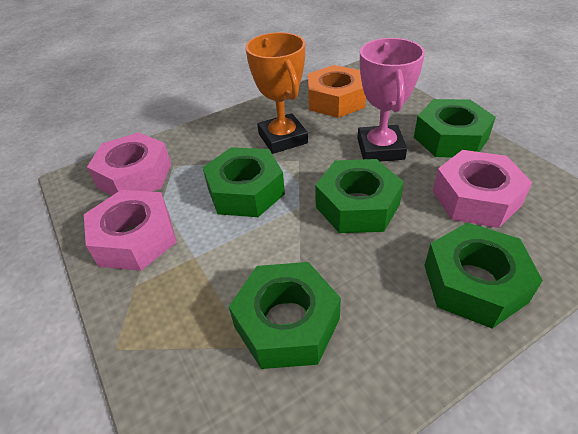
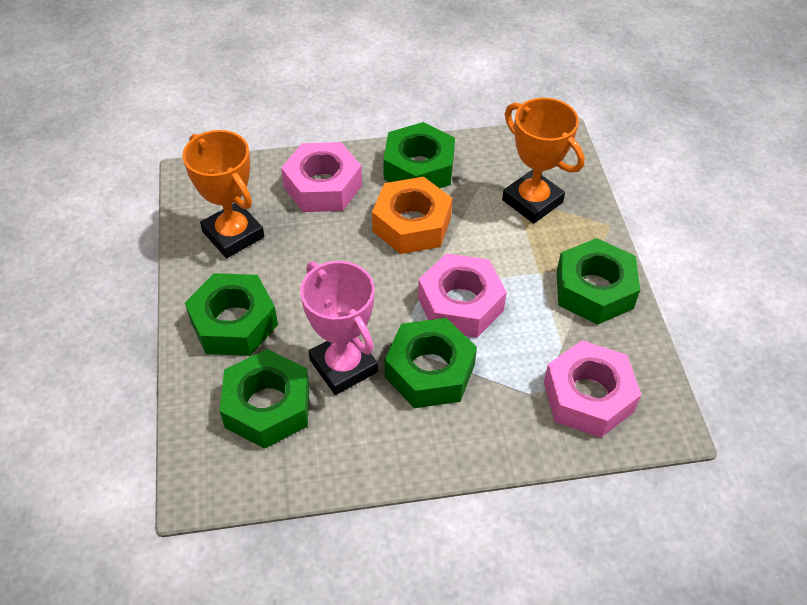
orange trophy: [246,32,308,154] = 1 -> [183,130,264,258] [502,98,585,224] = 2

